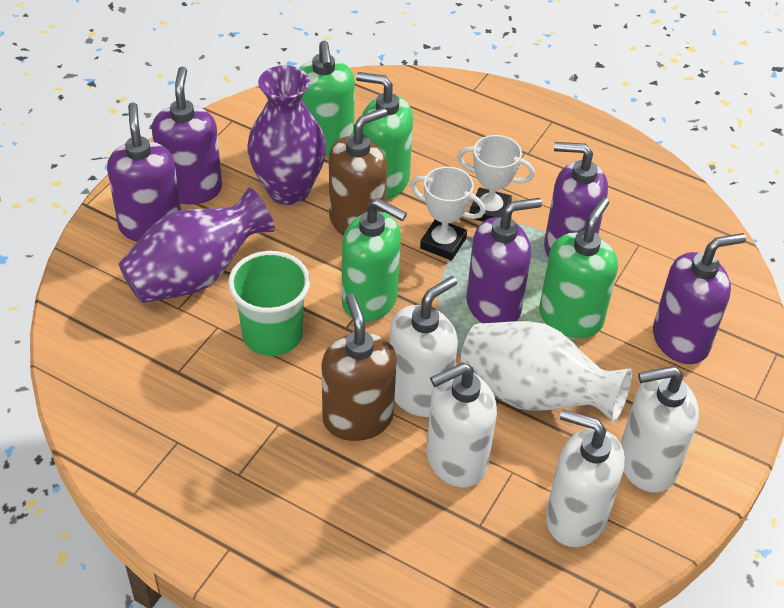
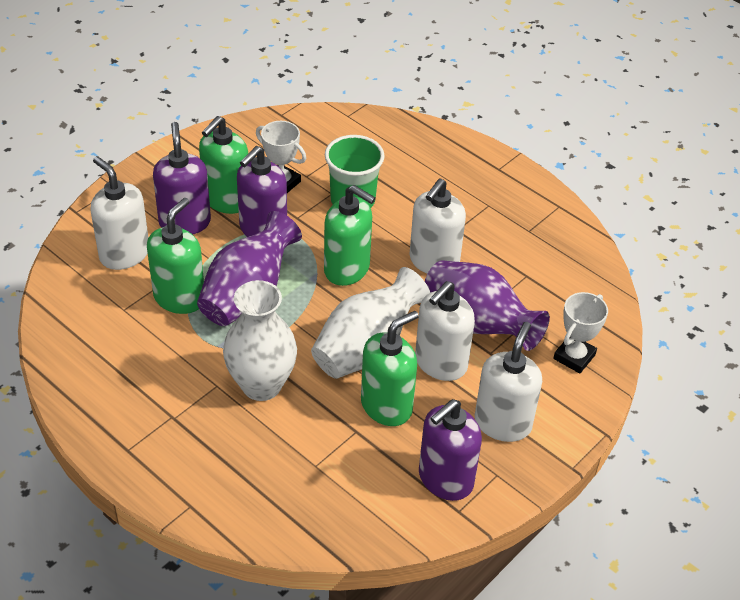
brown soap dispenser: [322,294,397,441] [329,108,387,236] = 2 -> none = 0
purple soap dispenser: [107,102,181,242] [152,66,222,204] [466,198,542,323] [544,142,608,258] [653,233,746,364] = 5 -> [153,122,211,235] [237,146,287,237] [419,399,482,501] = 3
white vase: [461,321,632,422] = 1 -> [223,280,297,401] [311,267,430,379] = 2

